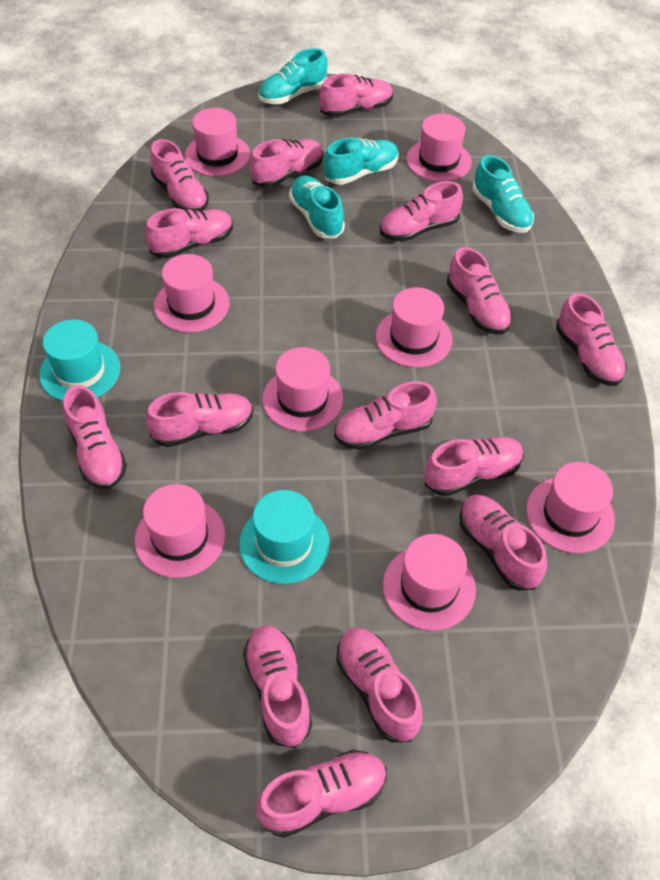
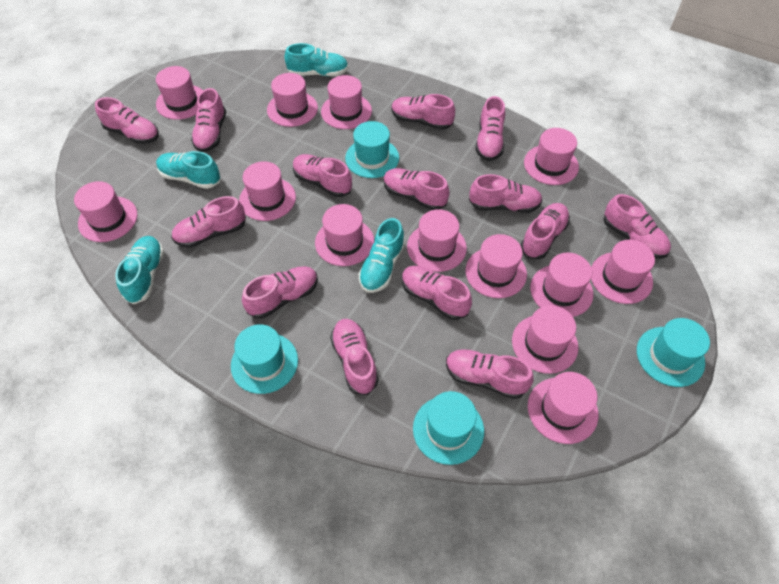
pink hat: [135,484,225,578] [154,254,230,333] [185,108,250,176] [262,347,343,432] [376,287,452,368] [383,534,476,631] [406,114,472,182] [526,462,615,553] = 8 -> [74,181,137,242] [156,66,203,120] [239,161,296,221] [267,73,318,127] [315,204,374,266] [321,75,372,129] [407,209,467,272] [466,234,527,298] [512,305,578,374] [524,128,579,185] [528,372,598,444] [530,253,593,317] [591,240,655,304] = 13
pink shoe: [63,385,127,489] [145,208,233,258] [146,392,253,447] [150,139,209,211] [243,625,312,748] [250,139,324,187] [256,750,387,838] [319,73,393,117] [334,381,437,450] [336,627,422,742] [380,181,463,242] [424,436,524,496] [447,247,512,334] [459,494,547,591] [556,293,626,386] = 15 -> [95,97,159,144] [171,196,246,248] [191,88,226,152] [242,266,318,319] [293,154,352,197] [330,319,378,395] [383,168,450,210] [392,94,455,130] [402,266,472,320] [446,349,534,399] [469,174,542,213] [475,96,505,161] [520,203,570,259] [603,194,671,259] = 14
turquoise hat: [39,319,120,402] [239,490,330,584] = 2 -> [231,324,298,394] [345,121,399,178] [413,391,484,465] [637,318,710,387] = 4

